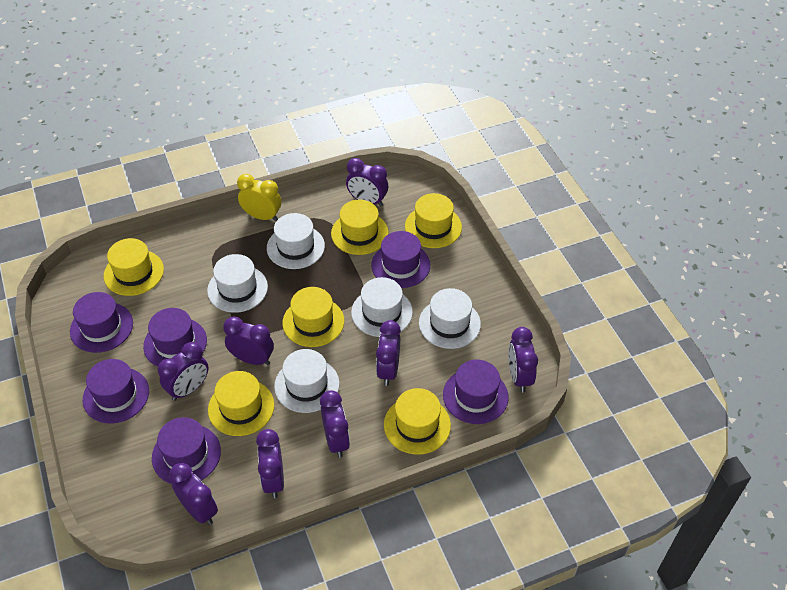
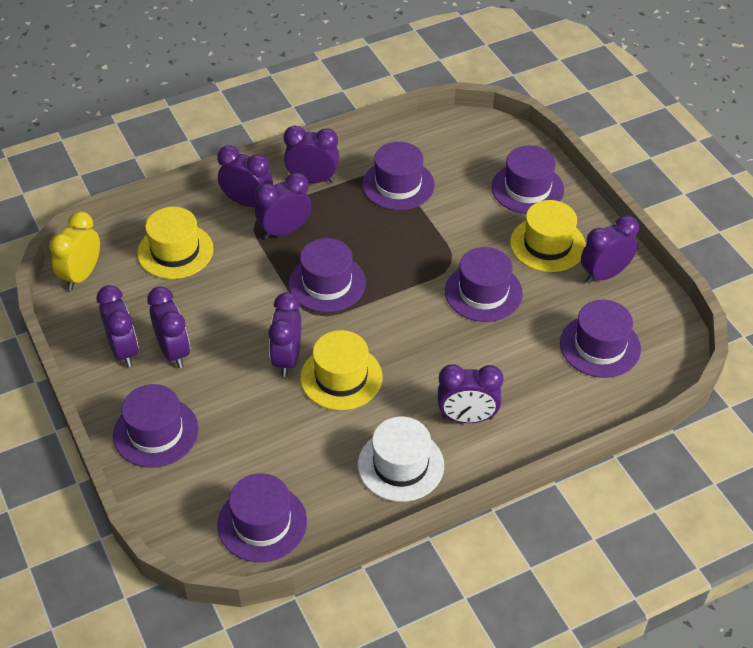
purple hat: [70,292,133,353] [83,359,149,424] [143,308,207,367] [152,417,221,484] [371,231,430,288] [443,359,509,424] = 6 -> [113,384,199,468] [217,473,307,562] [288,238,366,312] [362,142,435,210] [445,247,523,322] [492,145,564,214] [560,300,641,378] = 7
white hat: [207,254,268,313] [267,213,325,269] [274,349,339,413] [351,277,413,337] [419,288,481,349] = 5 -> [358,416,444,502] = 1
yellow hat: [104,238,164,296] [208,371,274,436] [283,287,344,347] [331,200,389,255] [384,388,451,455] [405,193,462,248] = 6 -> [137,207,214,279] [300,330,382,410] [510,200,586,272] = 3

